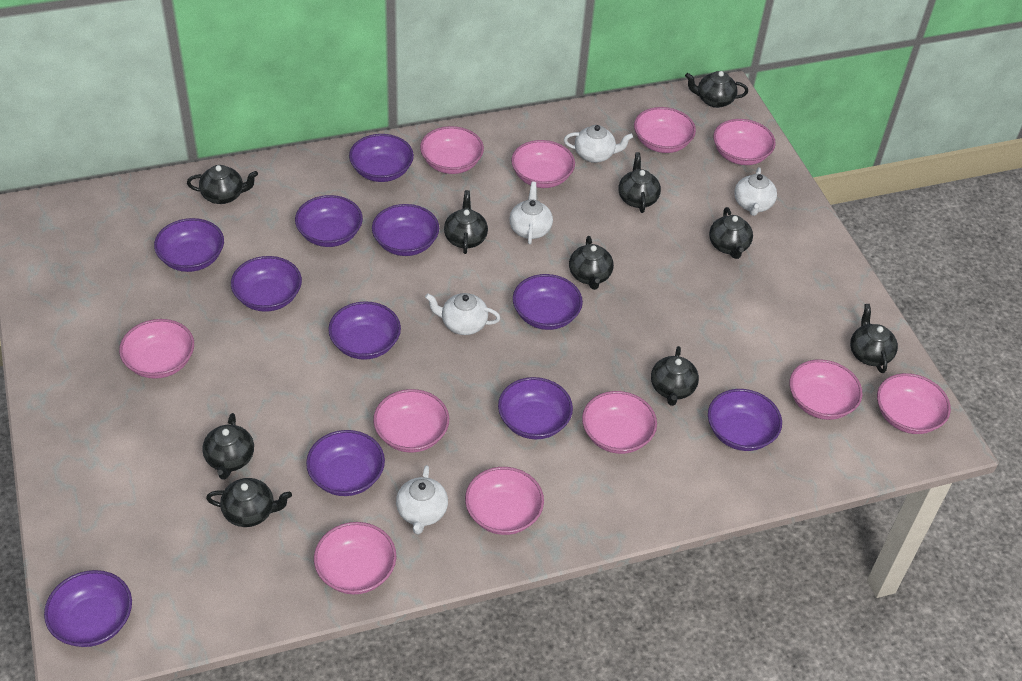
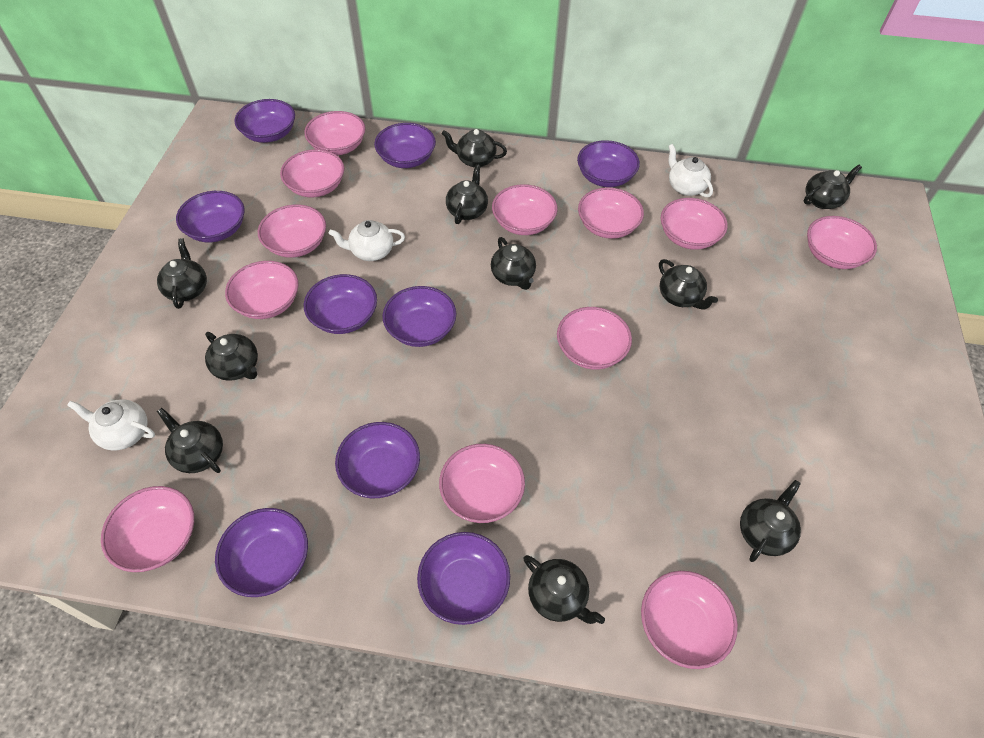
pink bowl: [119,319,194,379] [314,522,396,594] [373,389,449,452] [420,126,484,174] [465,467,544,535] [511,140,575,188] [582,391,657,454] [634,107,696,153] [713,119,776,165] [789,360,862,420] [877,373,951,434] = 11 -> [101,486,194,572] [225,261,299,319] [258,205,326,258] [280,149,344,197] [304,111,365,155] [439,444,525,523] [492,184,558,235] [557,307,632,370] [578,187,644,239] [641,571,738,669] [661,198,728,250] [807,216,877,269] = 12
purple bowl: [44,570,132,647] [154,218,224,272] [231,256,302,312] [295,195,363,247] [306,430,385,496] [328,301,401,360] [349,134,414,182] [372,204,439,256] [498,377,573,439] [513,274,583,330] [708,389,782,451] = 11 -> [176,191,244,242] [215,508,308,597] [234,99,295,143] [304,274,377,334] [335,422,420,498] [374,123,436,168] [382,286,456,347] [417,532,510,625] [577,140,640,187] = 9
white teapot: [396,465,448,534] [425,293,500,335] [509,182,553,244] [564,125,633,163] [734,167,777,216] = 5 -> [67,399,155,451] [329,220,405,261] [668,144,713,198] = 3

